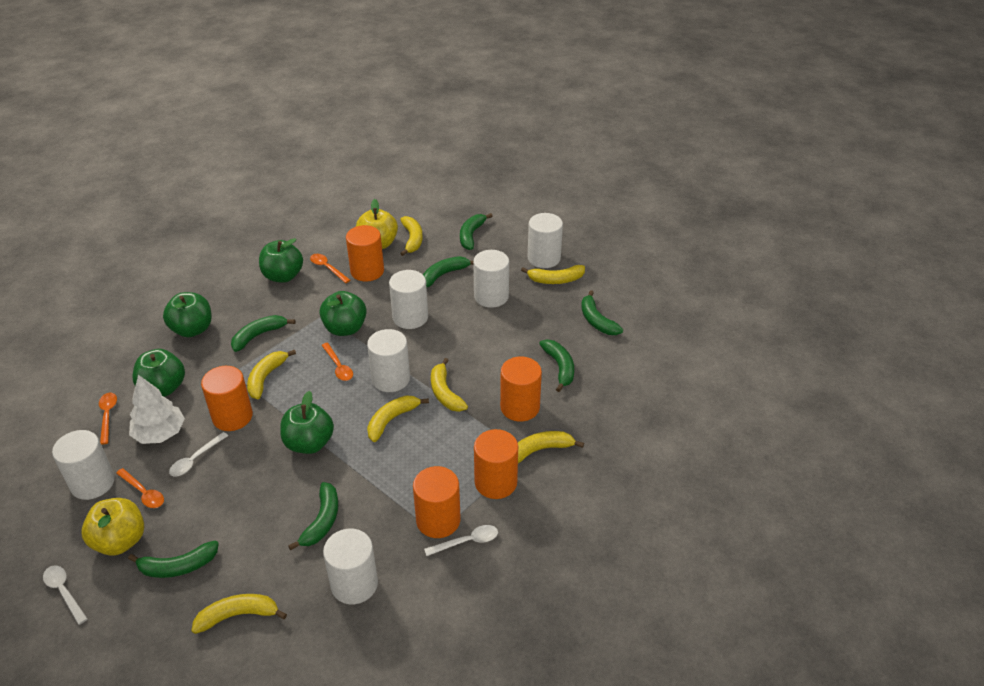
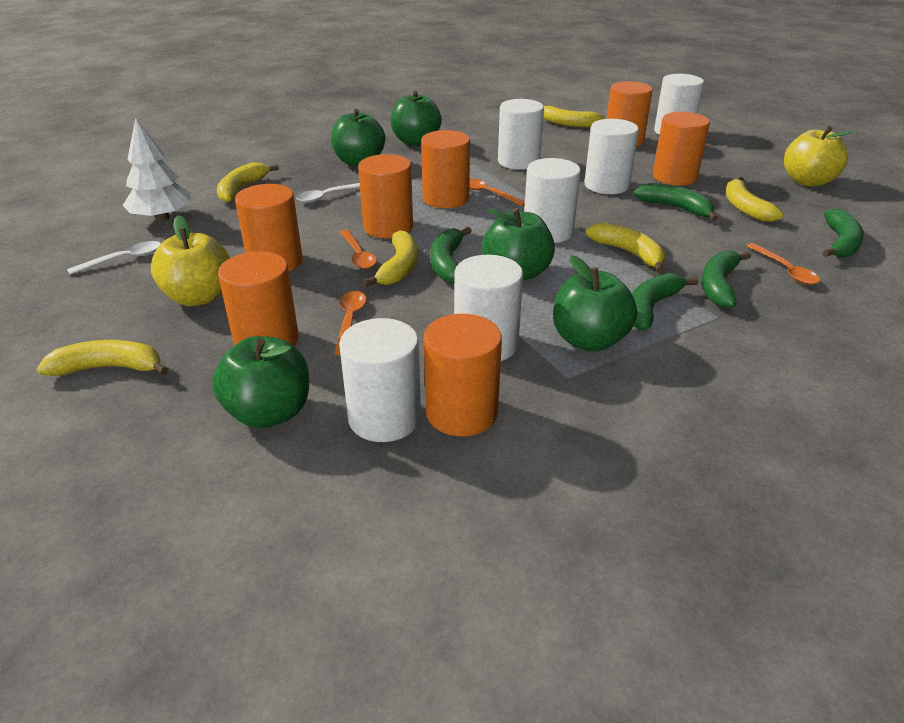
green banana: [128,541,219,578] [231,315,295,352] [288,482,338,550] [423,256,473,287] [460,213,493,250] [539,339,574,392] [581,290,623,335] = 7 -> [430,227,472,283] [632,273,698,330] [633,183,718,221] [702,251,751,308] [823,209,864,258] = 5
orange cylinder: [201,366,253,431] [346,225,384,282] [413,466,461,538] [474,429,518,499] [500,357,542,422] = 5 -> [218,251,299,346] [235,184,303,272] [358,154,413,238] [421,130,470,209] [424,314,502,437] [607,81,653,147] [653,112,710,186] = 7
white spoon: [43,565,88,625] [169,432,228,476] [424,525,498,556] = 3 -> [67,241,161,275] [296,183,360,203] = 2
yellow banana: [191,594,287,634] [247,350,296,399] [367,395,429,442] [400,216,423,256] [431,358,468,412] [518,431,584,463] [521,265,585,284] = 7 -> [36,340,168,376] [217,162,279,203] [363,230,418,287] [543,106,604,128] [585,222,665,273] [726,177,784,222] = 6

